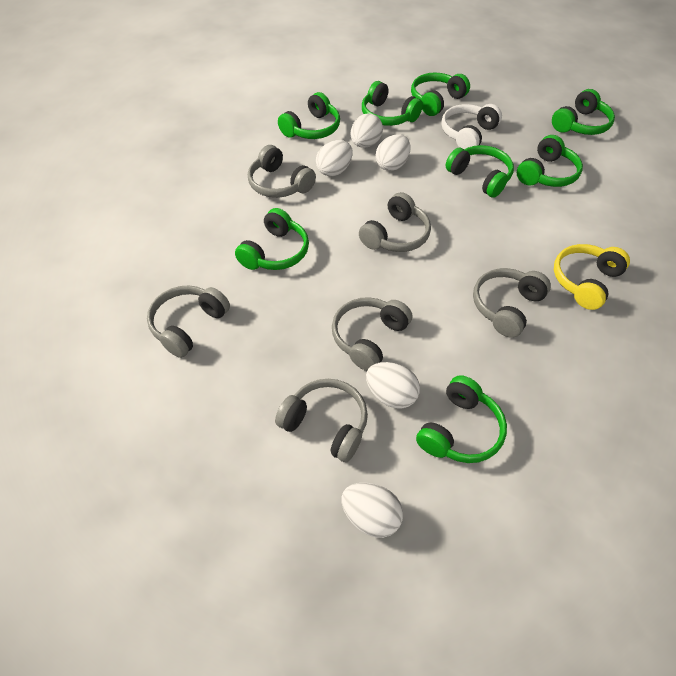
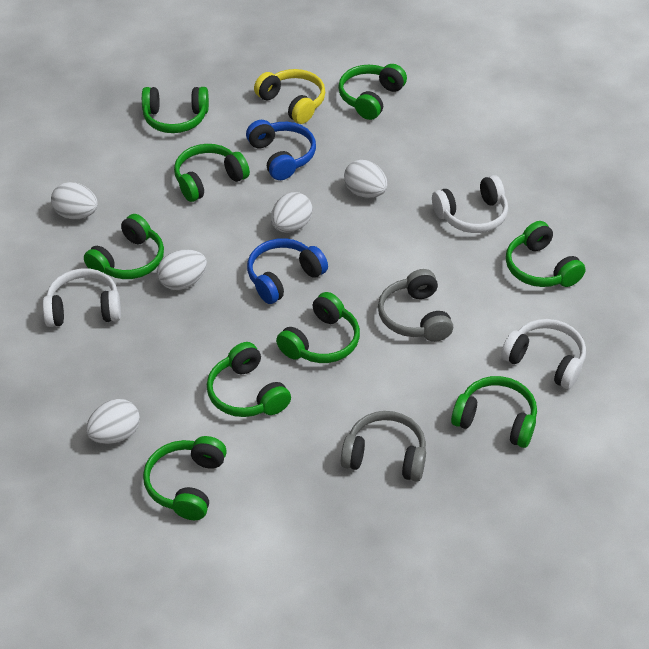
blue headphones: none = 0 -> [246,120,316,180] [247,238,328,304] = 2
green headphones: [235,208,309,270] [278,92,340,139] [362,81,423,126] [411,73,470,116] [416,375,507,463] [446,145,514,198] [517,135,583,187] [552,89,615,135] = 8 -> [84,214,164,279] [142,87,209,133] [143,436,227,520] [174,144,250,202] [207,342,291,417] [276,292,360,363] [338,64,407,120] [451,376,537,448] [506,221,585,287] = 9
grey headphones: [147,285,230,358] [248,145,316,198] [275,379,368,462] [332,297,412,371] [359,192,431,252] [473,268,551,338] = 6 -> [341,411,426,482] [378,269,453,342] = 2
white headphones: [441,104,502,149] = 1 -> [43,268,121,327] [432,175,508,233] [501,319,586,389] = 3

